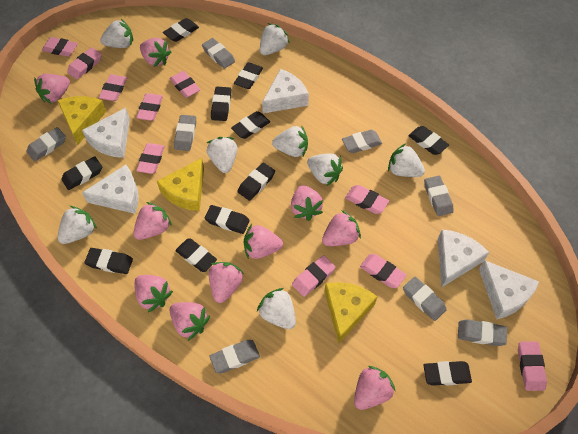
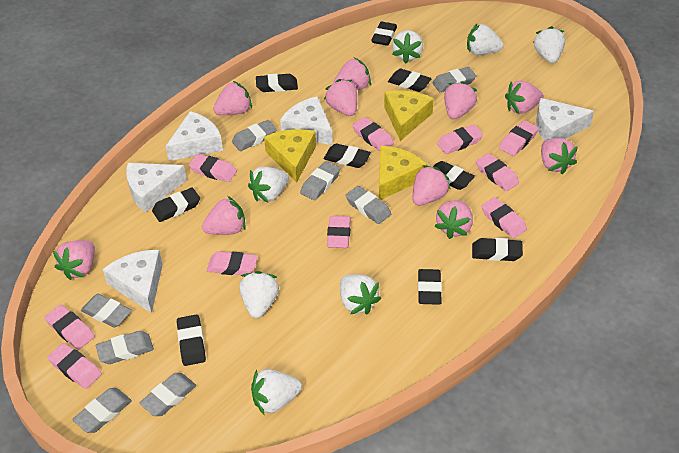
black eraser: [61,156,102,190] [84,248,133,274] [163,18,199,42] [175,238,217,272] [205,205,250,234] [211,87,231,121] [231,111,270,139] [234,62,263,89] [237,163,275,201] [408,126,449,155] [423,361,472,386] = 11 -> [152,187,200,222] [177,315,206,366] [256,74,298,92] [324,144,371,168] [371,22,397,46] [388,69,432,92] [418,269,442,305] [433,161,475,190] [472,238,523,261] = 9
white strawberry: [58,206,97,244] [100,19,133,48] [207,137,238,173] [257,288,296,329] [260,23,290,55] [272,125,308,157] [307,153,343,186] [388,143,425,177] = 8 -> [239,271,279,318] [248,167,289,203] [251,369,302,415] [340,274,381,315] [392,30,423,63] [467,24,503,55] [533,26,565,63] = 7

